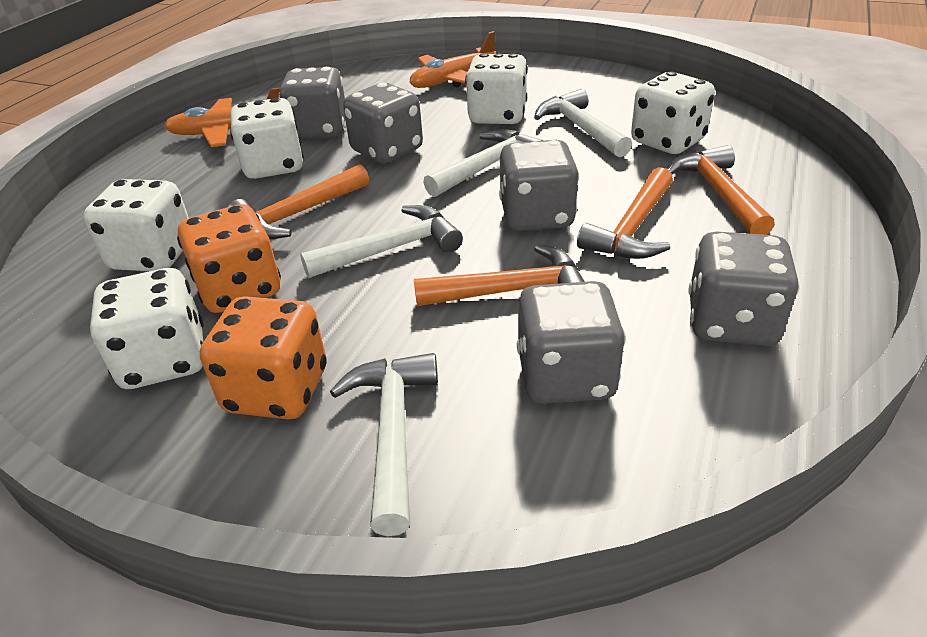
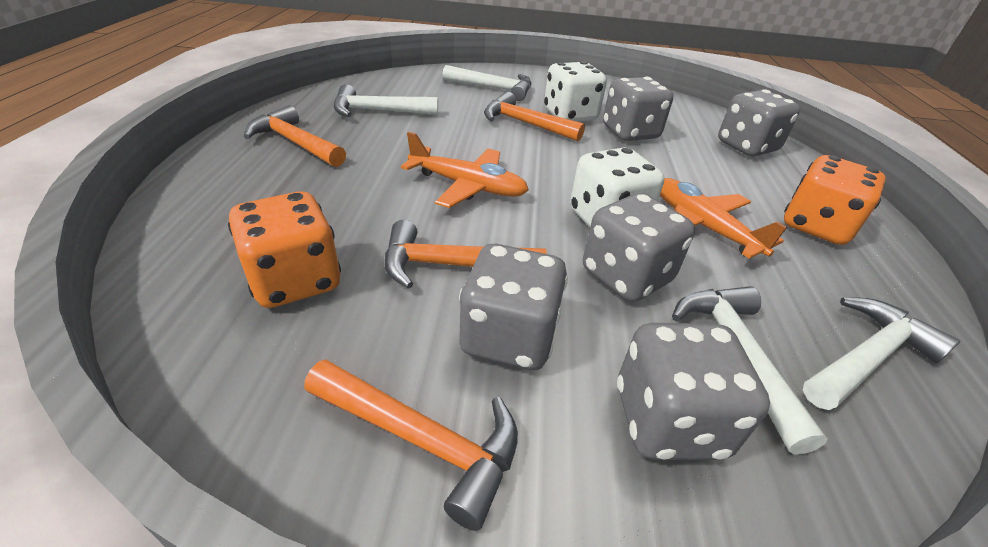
white dice: [83,179,189,271] [90,268,204,389] [230,98,304,179] [465,53,528,124] [631,72,715,154] = 5 -> [544,61,607,122] [570,147,664,227] = 2

